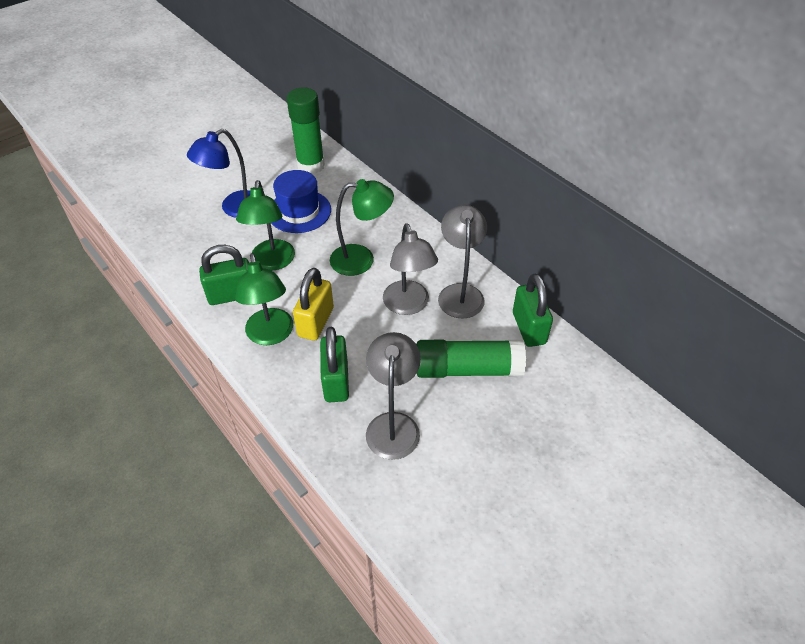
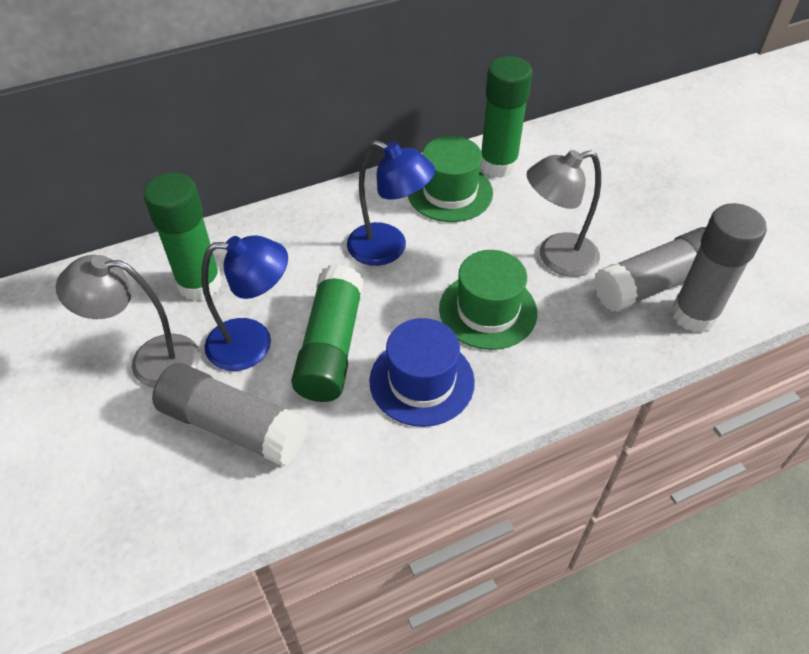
blue lamp: [187,129,250,217] = 1 -> [201,235,288,371] [347,140,435,266] = 2
green glue stick: [287,87,325,174] [416,340,526,378] = 2 -> [143,173,222,301] [291,264,364,402] [480,56,533,178] = 3
green hat: none = 0 -> [408,136,493,222] [439,250,537,350] = 2
green lamp: [235,253,293,345] [236,180,295,271] [330,179,394,276] = 3 -> none = 0
green padlock: [199,245,249,305] [320,327,349,402] [513,273,553,347] = 3 -> none = 0
grey glue stick: none = 0 -> [152,363,308,466] [594,227,706,312] [671,203,767,333] = 3
grey lamp: [366,332,421,460] [383,223,438,315] [438,205,487,319] = 3 -> [56,255,200,388] [526,150,601,277] = 2
yellow padlock: [293,268,334,341] = 1 -> none = 0

